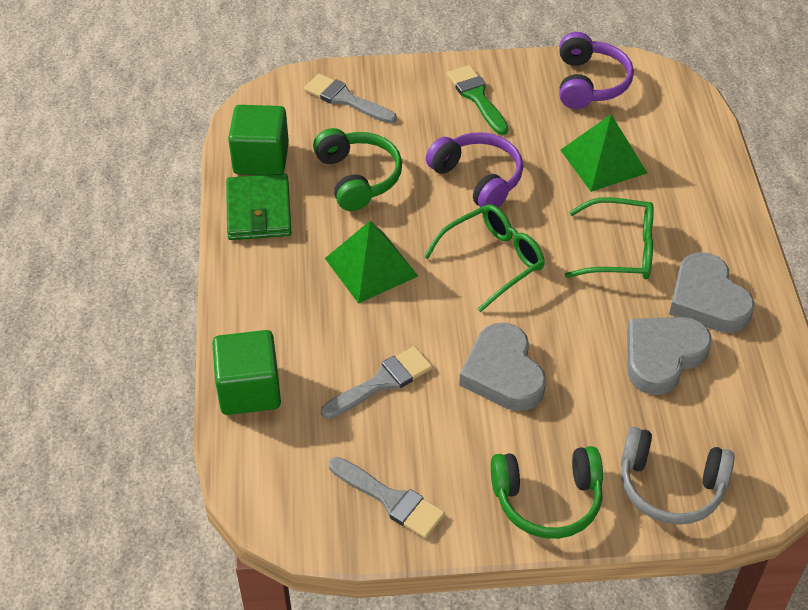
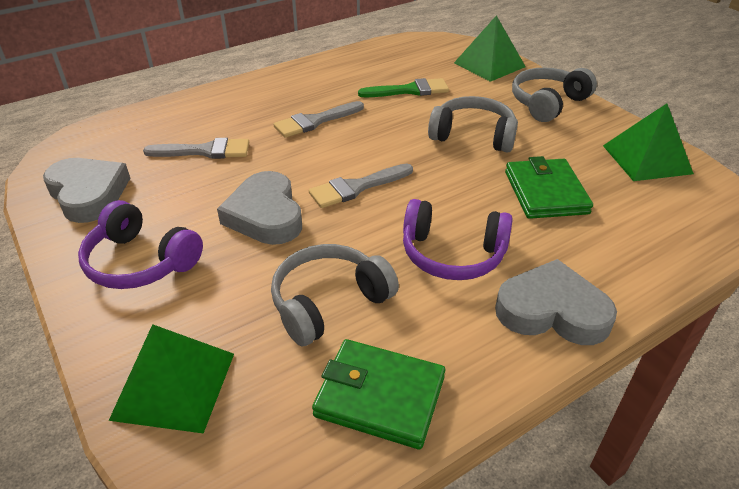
green cube: [212,330,281,415] [228,105,289,175] = 2 -> none = 0
green glasses: [424,204,545,312] [565,197,654,279] = 2 -> none = 0
green headphones: [313,128,402,211] [491,446,603,539] = 2 -> none = 0
green pyramid: [325,221,418,304] [560,114,647,192] = 2 -> [109,324,234,434] [454,15,526,82] [603,103,694,181] = 3
green wallet: [226,174,291,240] = 1 -> [312,339,445,449] [505,156,593,219] = 2
grey headphones: [621,427,735,525] = 1 -> [271,244,399,346] [428,96,518,153] [512,67,597,122] = 3

